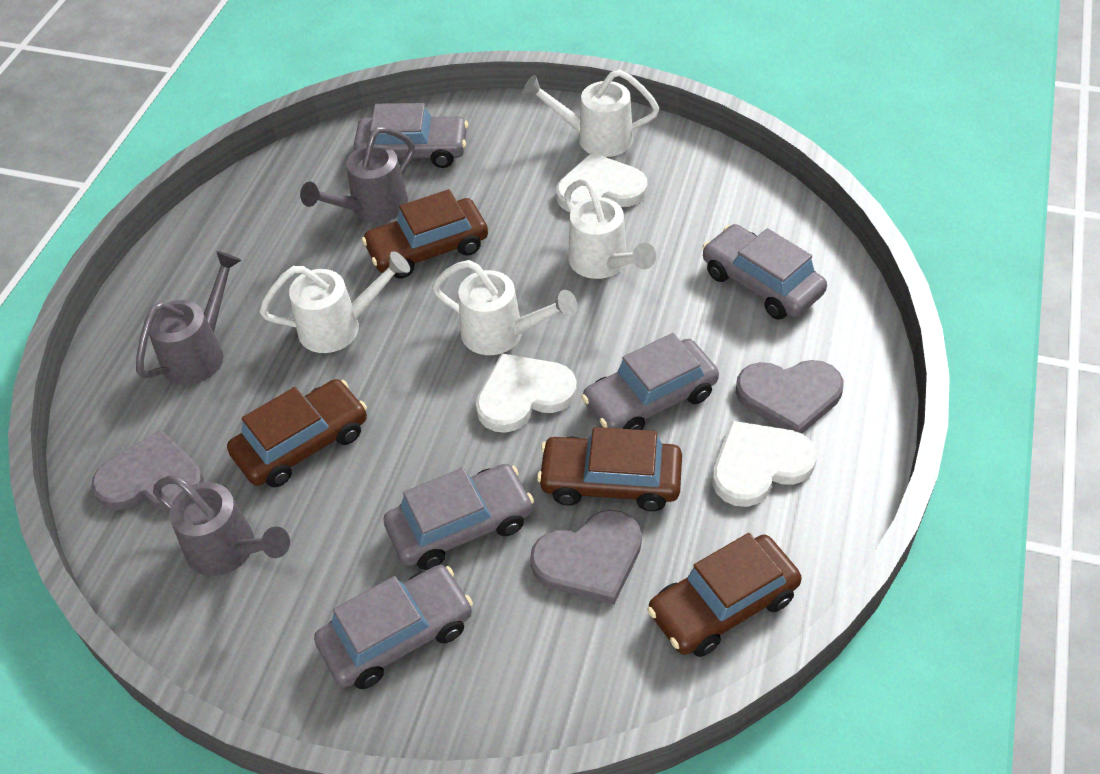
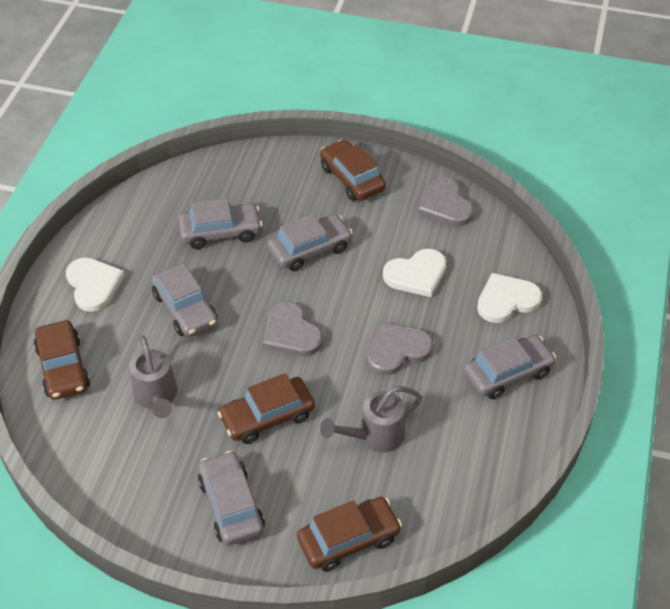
grey watering can: [136,251,242,385] [153,475,290,576] [300,127,415,223] = 3 -> [130,335,177,418] [320,386,422,453] = 2
white watering can: [259,251,410,353] [432,260,577,355] [522,70,659,157] [564,179,656,279] = 4 -> none = 0

